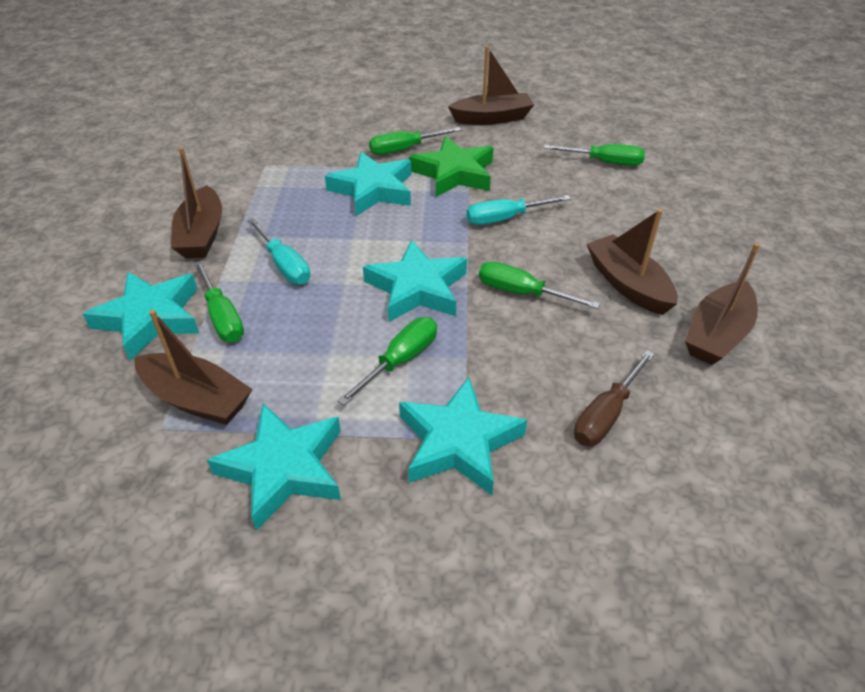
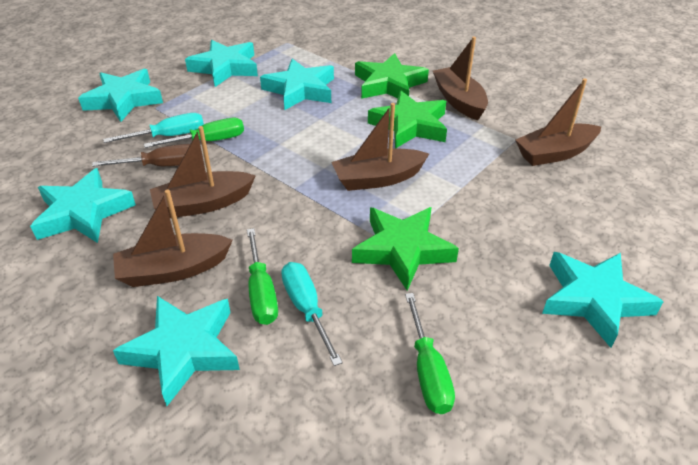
green screwdriver: [194,261,244,342] [337,317,437,406] [369,127,462,155] [479,261,600,309] [544,144,645,166] = 5 -> [144,118,244,148] [247,228,278,325] [405,293,455,414] = 3
green star: [409,136,493,197] = 1 -> [352,207,459,291] [355,53,429,99] [368,91,447,148] = 3
turquoise star: [83,272,199,360] [207,404,341,531] [325,152,411,216] [363,240,467,322] [399,377,527,495] = 5 -> [30,168,136,243] [78,69,163,122] [113,296,240,406] [185,40,258,87] [260,59,334,110] [542,252,664,348] = 6

